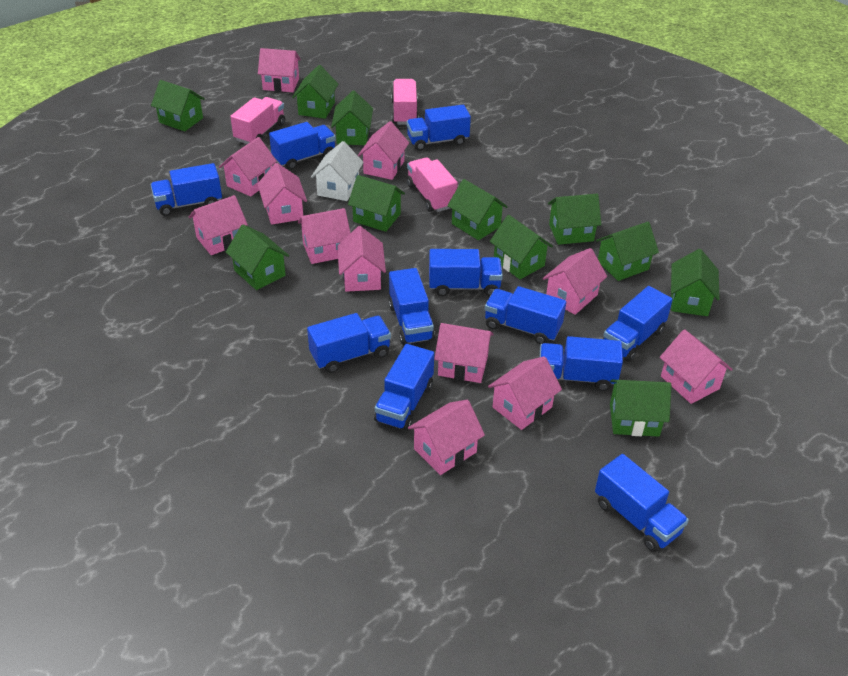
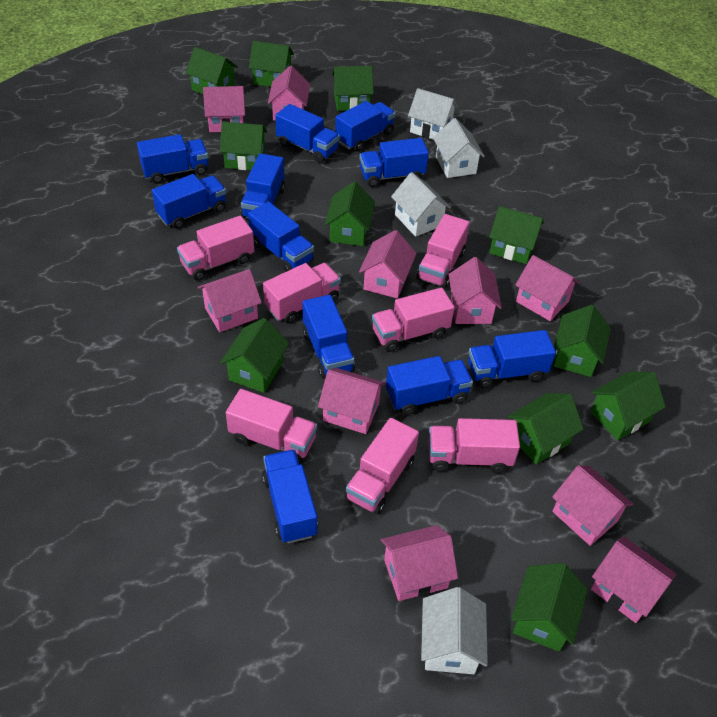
pink house: [189,195,248,255] [219,137,277,197] [257,163,307,225] [258,48,301,92] [298,208,351,264] [338,226,386,292] [358,121,409,180] [408,400,485,475] [434,323,494,383] [488,356,562,430] [543,248,607,315] [660,329,733,404] = 12 -> [198,269,262,332] [203,86,245,132] [268,66,310,121] [318,368,386,434] [359,230,417,298] [381,525,458,601] [449,257,502,324] [515,255,580,321] [552,465,633,546] [591,536,676,623] = 10
pink truck: [230,97,285,144] [391,79,419,125] [407,157,458,212] = 3 -> [177,215,254,281] [226,389,317,463] [263,263,341,324] [345,417,419,514] [372,287,455,352] [416,214,470,288] [428,418,520,473] = 7
white house: [311,141,364,201] = 1 -> [391,172,451,237] [408,88,458,140] [421,587,488,674] [433,118,485,178] = 4

